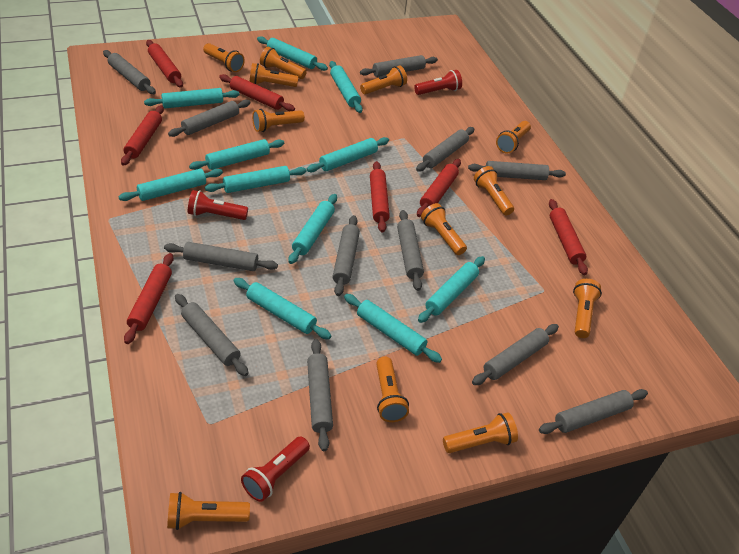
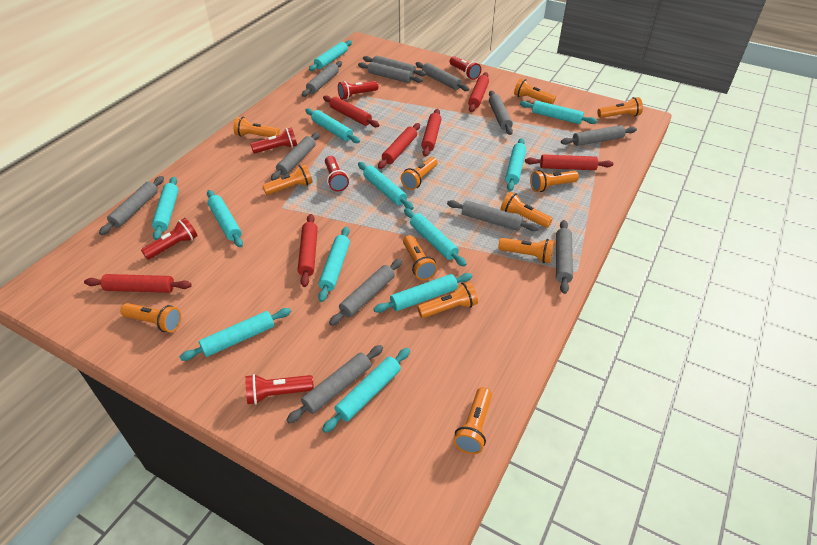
red flashlight: [188,190,248,220] [241,436,310,502] [414,70,462,95] = 3 -> [141,218,198,260] [245,374,314,405] [250,127,297,153] [325,156,349,191] [338,81,378,100] [449,56,481,80] = 6
turquoise rolling pin: [118,169,223,201] [144,88,240,108] [189,139,284,170] [205,166,307,193] [233,278,331,339] [257,36,328,71] [288,194,337,264] [307,137,389,172] [329,61,363,113] [344,294,442,363] [418,256,485,323] = 11 -> [152,177,178,240] [180,308,291,361] [207,190,243,247] [306,108,360,143] [309,40,352,71] [318,227,350,302] [322,348,410,433] [358,162,414,210] [374,273,472,313] [404,208,466,266] [505,138,526,191] [520,101,597,124] = 12

